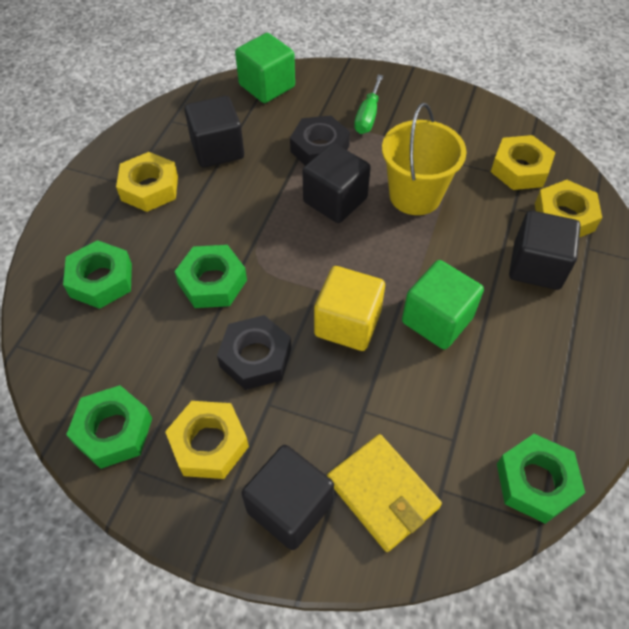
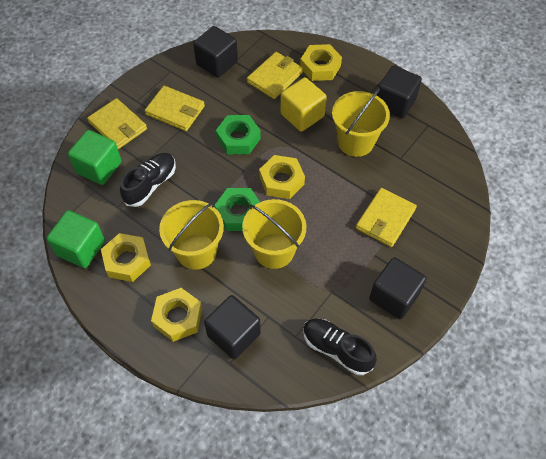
black nut: [217,315,291,390] [290,116,350,166] = 2 -> none = 0
black shoe: none = 0 -> [120,153,176,207] [303,318,377,375] = 2
green nut: [63,240,132,309] [66,385,152,469] [174,245,247,308] [497,434,585,524] = 4 -> [215,188,260,231] [216,115,261,154] = 2
green screwdriver: [354,75,383,134] = 1 -> none = 0
yellow bucket: [382,103,466,215] = 1 -> [159,200,224,270] [242,199,306,269] [332,88,390,157] = 3
yellow wallet: [327,434,442,552] = 1 -> [87,98,147,149] [145,86,205,131] [247,52,303,99] [356,188,417,247] = 4

